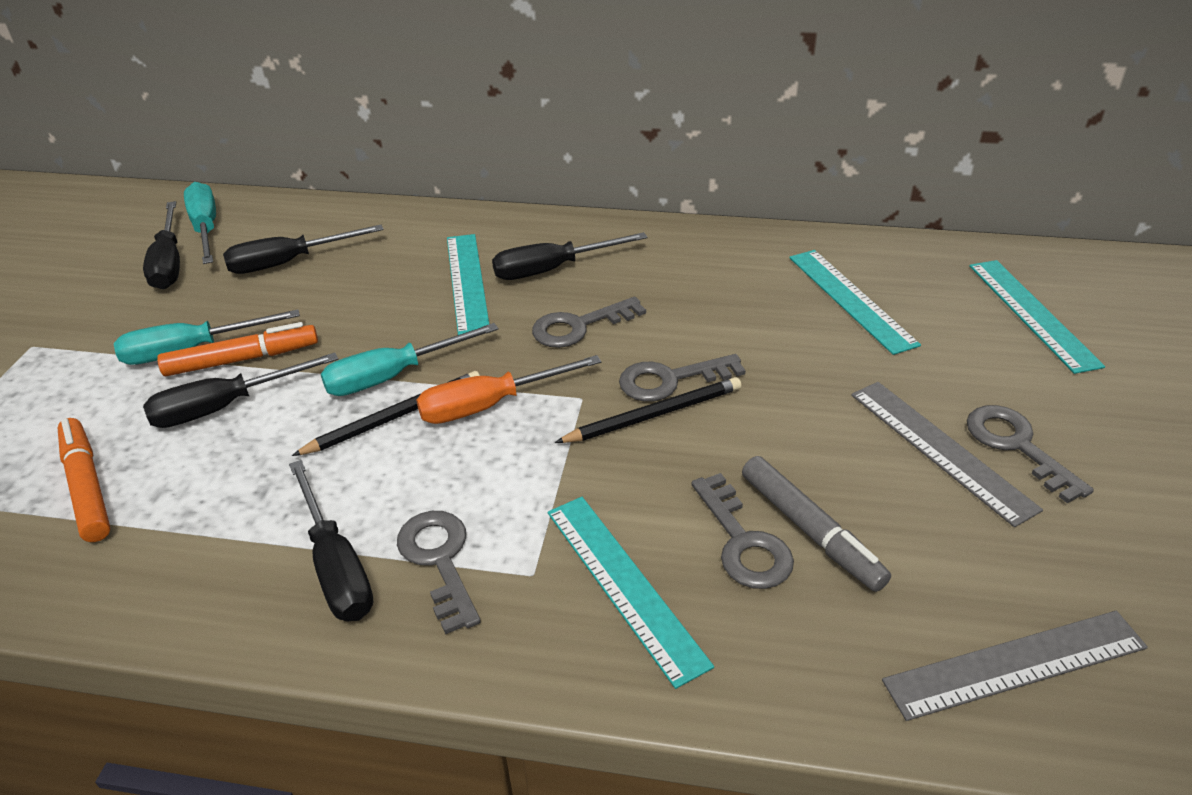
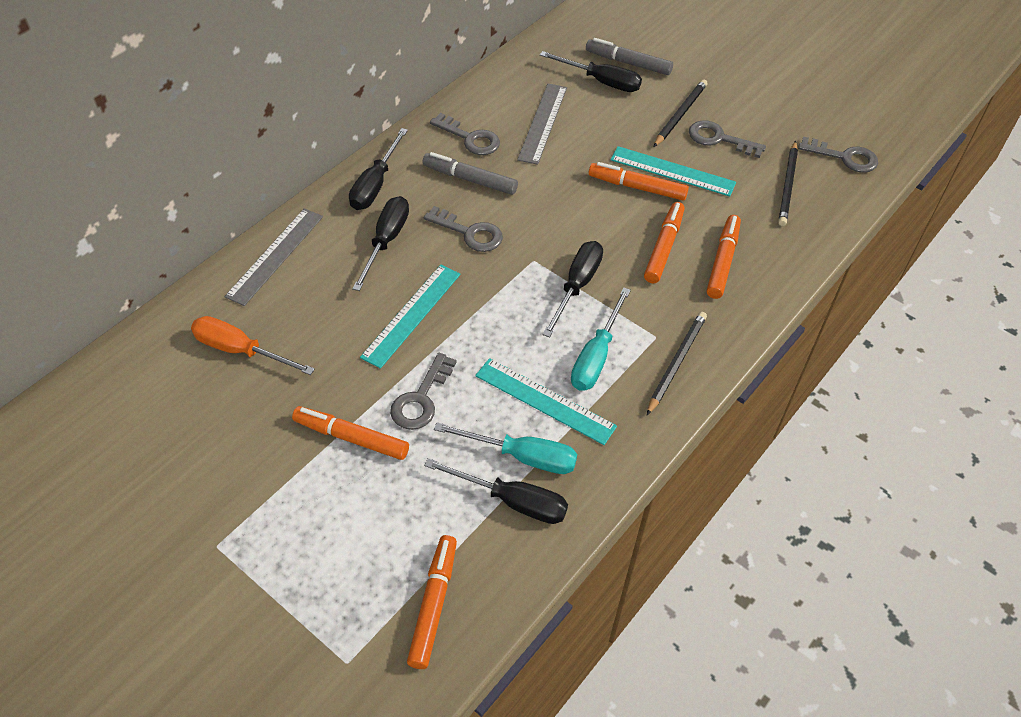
black pencil: [292,371,480,456] [555,377,741,443] = 2 -> [647,312,707,415] [654,79,707,147] [778,141,798,226] = 3
grey marker: [742,456,891,592] = 1 -> [422,152,518,195] [586,38,673,75] = 2
orange marker: [58,418,111,542] [157,322,318,376] = 2 -> [292,406,409,460] [407,535,457,669] [589,162,689,201] [644,202,684,283] [707,215,741,299] = 5
turquoise ruler: [447,234,489,335] [548,497,714,689] [789,250,921,355] [969,260,1105,374] = 4 -> [360,265,460,369] [475,358,617,445] [610,146,736,196] = 3
turquoise screwdriver: [114,309,300,365] [184,182,216,264] [321,323,498,396] = 3 -> [434,423,577,474] [571,287,631,391] = 2

